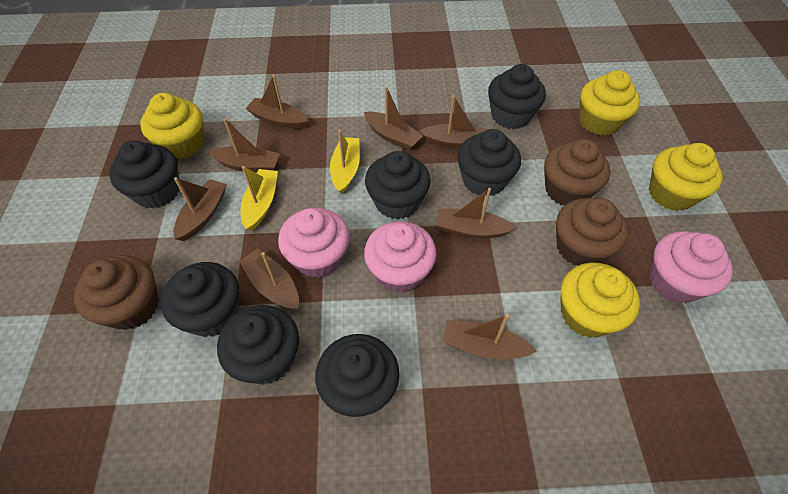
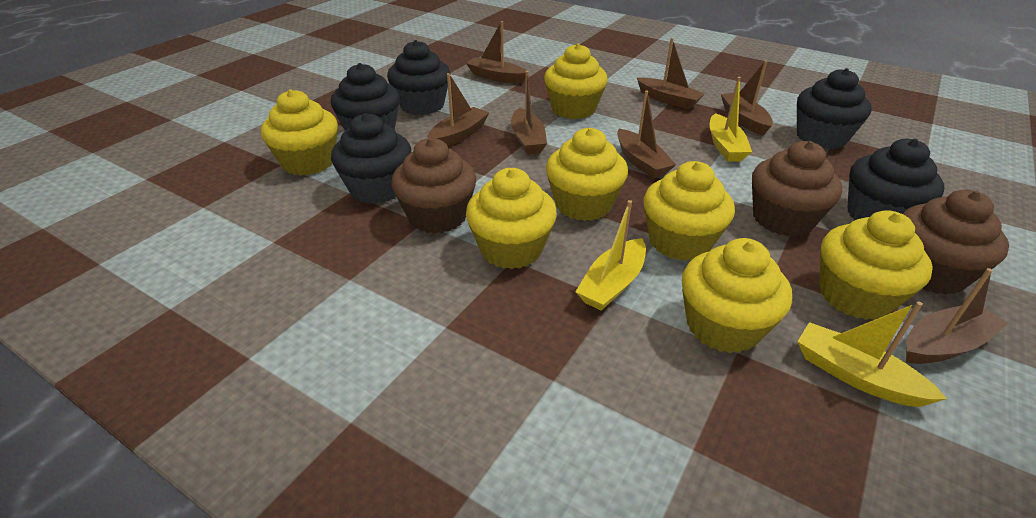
black cupcake: [109,141,179,209] [161,262,240,337] [217,305,299,385] [315,334,399,417] [365,151,430,219] [457,129,521,196] [488,64,546,129] = 7 -> [331,63,400,131] [331,113,412,204] [387,40,451,115] [797,68,872,149] [847,139,944,221] = 5
brown boat: [173,177,227,241] [209,118,280,172] [239,248,299,310] [245,75,308,129] [364,87,423,150] [419,95,488,149] [436,188,516,239] [443,314,536,359] = 8 -> [427,73,489,146] [466,21,527,84] [511,71,547,155] [617,90,676,178] [637,38,705,109] [721,60,773,136] [906,268,1009,364] = 7
pink cupcake: [278,208,350,278] [364,221,437,293] [649,231,733,304] = 3 -> none = 0
yellow boat: [241,166,278,231] [330,130,360,194] = 2 -> [576,200,646,311] [710,77,752,162] [797,301,947,407] = 3
yellow cupcake: [140,93,204,159] [560,262,640,338] [580,70,640,136] [649,143,723,211] = 4 -> [261,90,338,176] [466,168,557,269] [544,43,608,119] [546,128,628,221] [644,161,735,261] [682,238,792,353] [819,210,933,320] = 7

